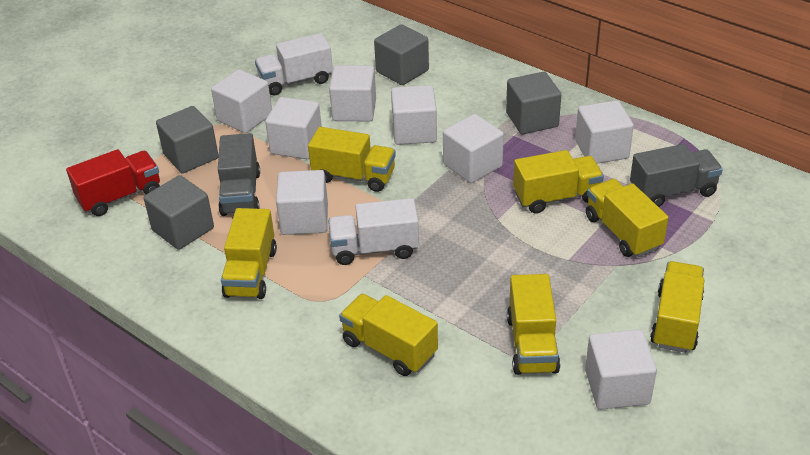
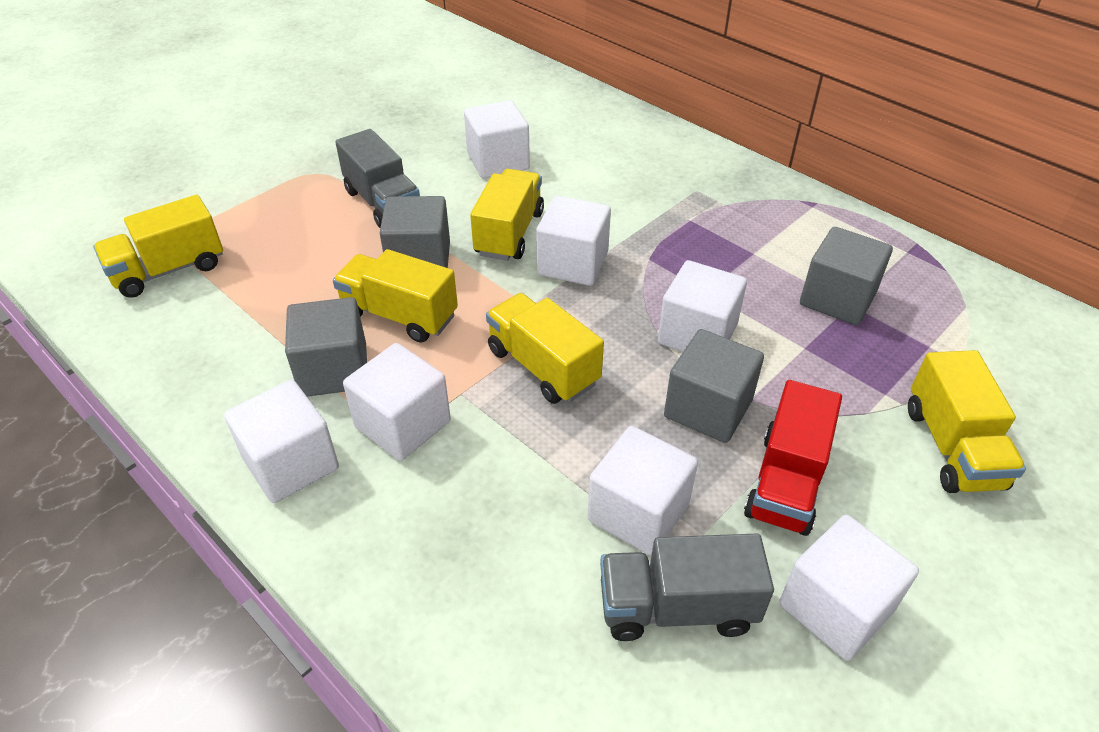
white cube: [211,69,272,133] [265,97,322,159] [276,170,328,235] [329,65,376,122] [391,85,437,145] [443,114,504,183] [575,100,634,164] [585,329,657,410] = 8 -> [224,380,339,503] [343,343,451,461] [464,100,530,179] [536,196,611,286] [587,426,698,556] [658,260,747,352] [779,515,919,661] = 7
white truck: [255,33,333,96] [328,198,419,265] = 2 -> none = 0
yellow truck: [221,208,277,299] [308,127,396,192] [339,294,438,376] [507,274,560,375] [513,150,604,214] [586,179,669,257] [650,261,704,353] = 7 -> [93,195,223,298] [333,249,458,343] [470,169,544,261] [486,293,604,404] [908,350,1026,493] = 5

